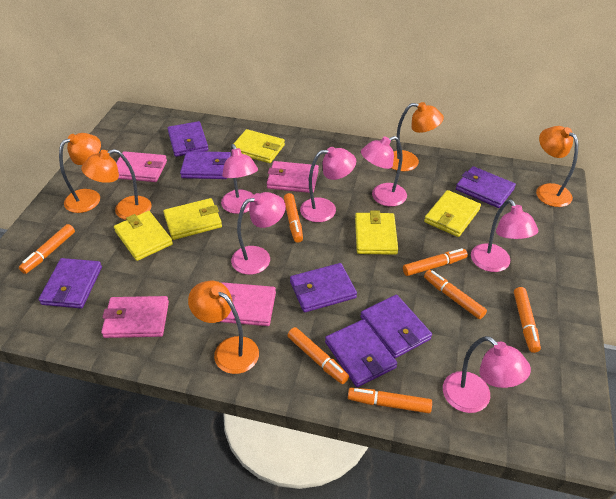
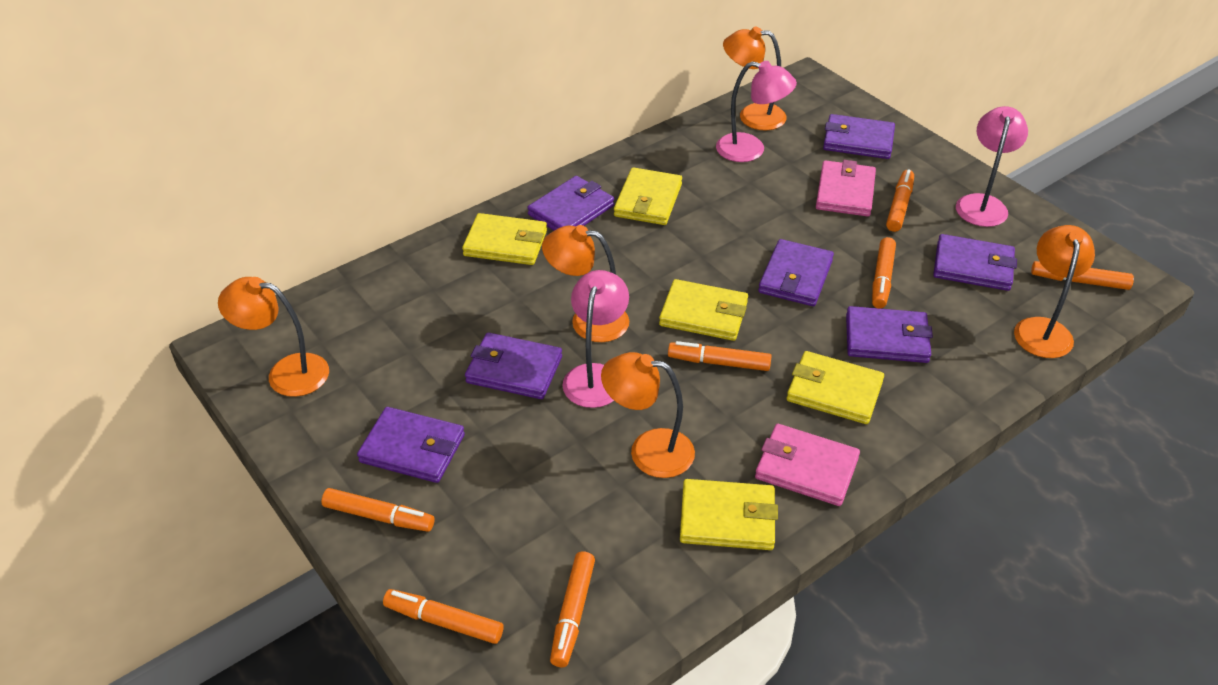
pink lamp: [221,144,258,214] [231,192,286,275] [300,147,356,222] [361,136,407,207] [443,336,531,413] [471,199,538,272] = 6 -> [562,270,629,408] [716,61,797,162] [956,106,1028,227] = 3
pink wallet: [101,296,169,338] [116,151,167,182] [220,282,276,326] [267,161,319,193] = 4 -> [755,424,860,506] [816,160,876,217] = 2

